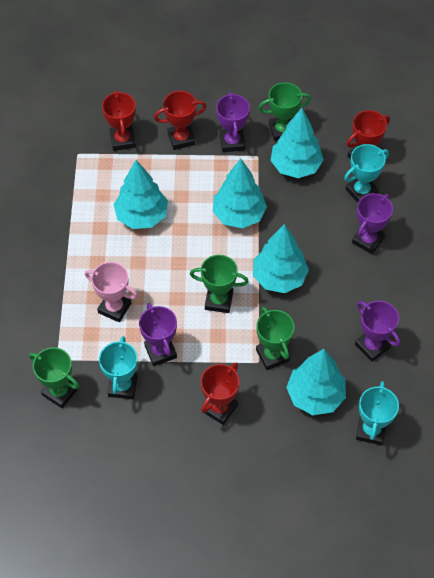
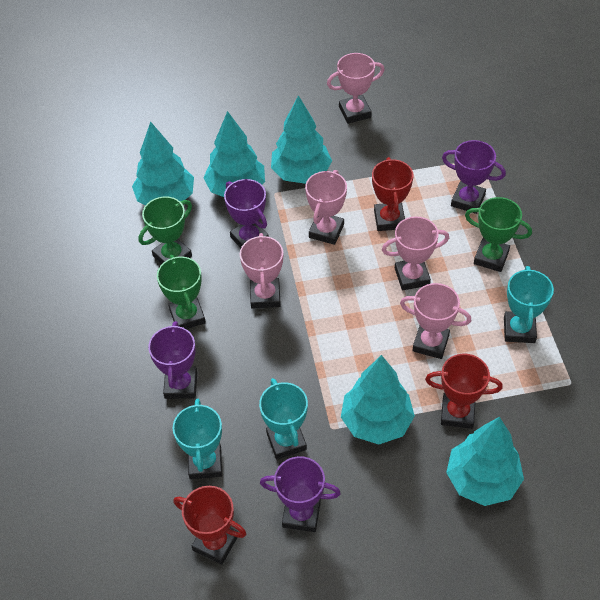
green trophy: [29,347,79,408] [190,255,249,313] [256,307,295,370] [258,82,311,141] = 4 -> [138,197,192,264] [157,255,206,329] [465,197,532,272] = 3
pink trophy: [85,262,138,322] = 1 -> [240,233,283,309] [305,170,347,245] [327,53,385,124] [382,216,449,291] [400,283,472,359] = 5
red trophy: [102,91,136,151] [154,91,206,150] [200,363,240,425] [347,110,390,159] = 4 -> [174,486,246,565] [372,157,414,231] [425,354,503,429] = 3

